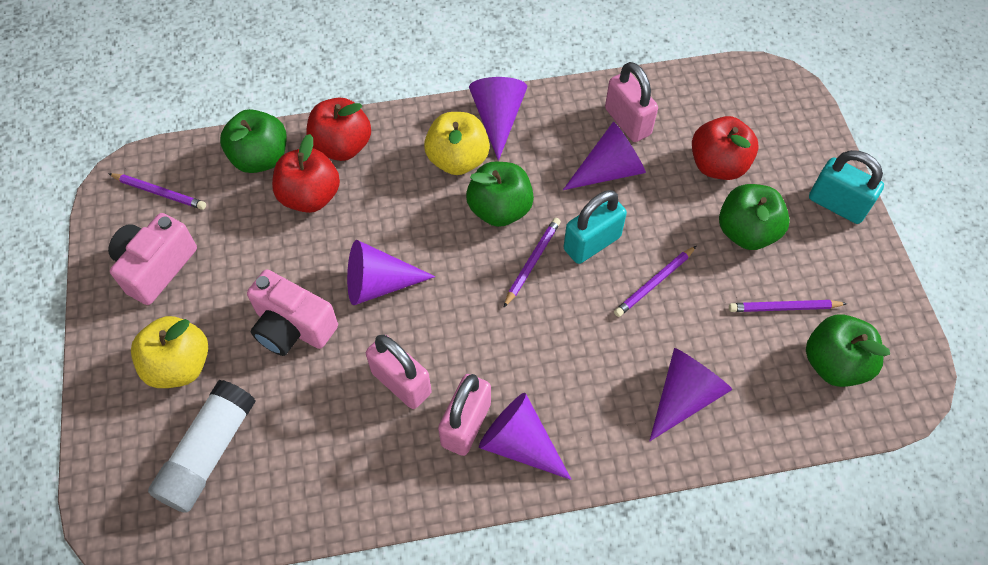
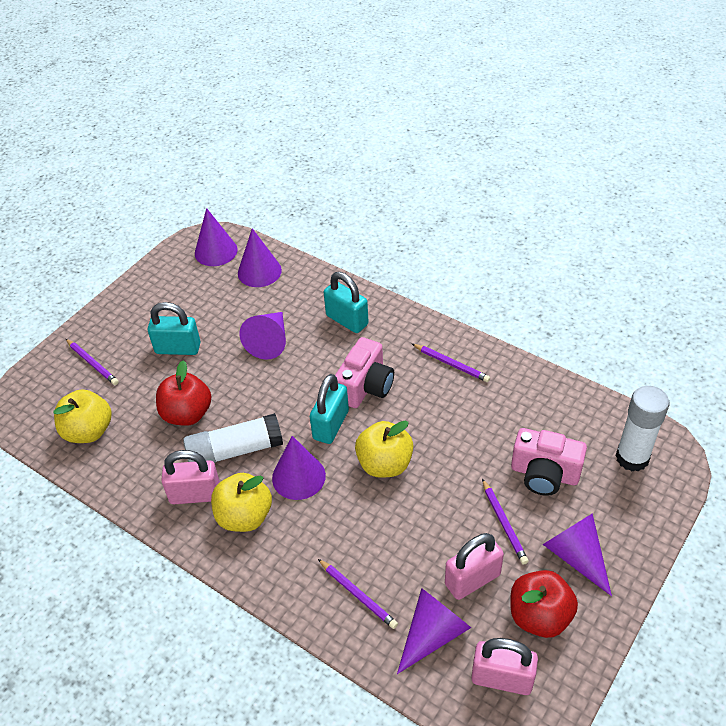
green apple: [220,109,287,173] [466,162,534,227] [719,184,790,250] [806,315,890,387] = 4 -> none = 0
purple cone: [347,240,436,305] [469,77,527,161] [479,393,572,480] [563,121,646,190] [650,348,732,441] = 5 -> [195,208,238,266] [238,228,282,287] [240,312,286,360] [272,436,326,500] [397,588,471,674] [543,513,612,596] = 6
red apple: [272,134,340,213] [306,97,371,161] [692,116,759,180] = 3 -> [156,360,212,426] [510,570,578,638] = 2
turquoise padlock: [564,190,627,264] [809,150,884,224] = 2 -> [148,302,200,355] [310,374,349,444] [324,272,369,333] = 3
white glue stick: [148,380,256,513] = 1 -> [183,413,283,463] [616,386,669,472] = 2
yellow apple: [131,316,208,388] [424,112,490,175] = 2 -> [53,389,112,443] [211,473,272,532] [355,421,413,478] = 3

